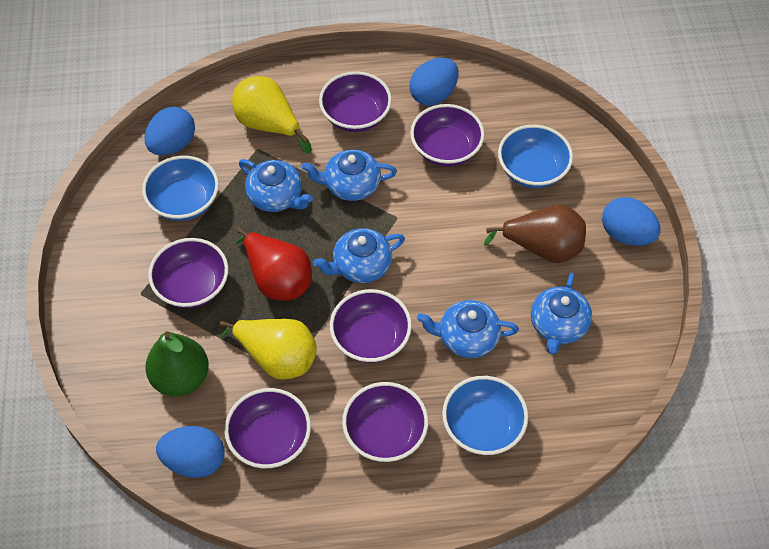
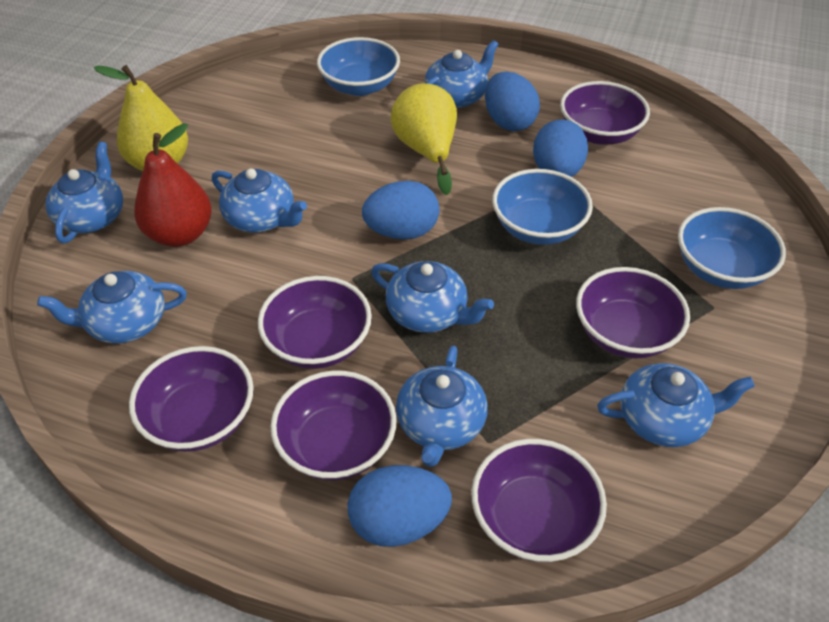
blue teapot: [239,159,313,212] [302,149,397,201] [313,228,405,283] [417,300,519,358] [531,273,592,354] = 5 -> [37,271,187,344] [45,142,123,243] [212,168,307,233] [371,261,494,333] [396,346,488,467] [425,40,499,108] [597,363,755,447] = 7
brown pear: [484,205,586,263] = 1 -> none = 0
green pear: [145,331,209,396] = 1 -> none = 0

